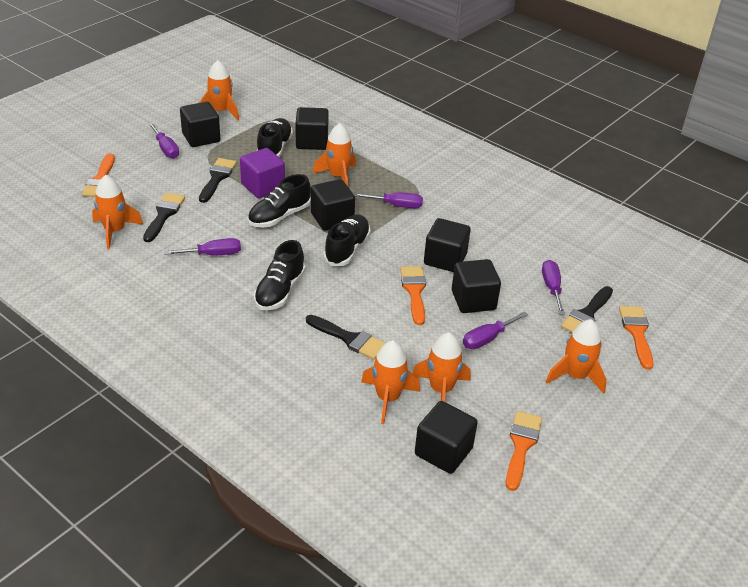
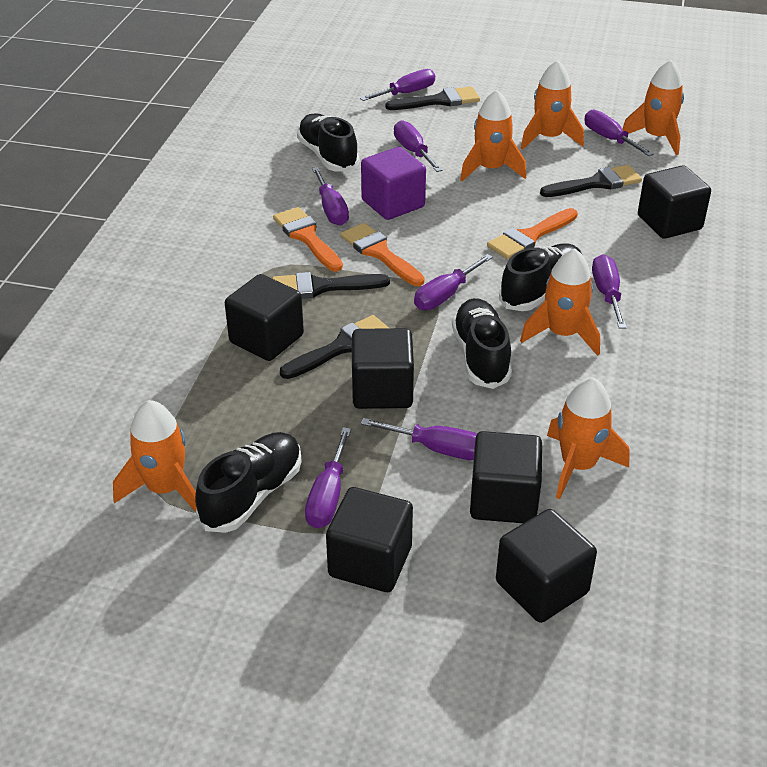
orange brush: [82,153,115,197] [400,266,426,325] [506,411,542,491] [619,306,653,370] = 4 -> [273,207,343,272] [341,223,425,286] [487,208,578,259] = 3
purple screwdriver: [148,123,179,159] [164,238,241,255] [354,192,423,208] [463,311,528,349] [542,260,565,314] = 5 -> [305,427,351,528] [312,167,349,226] [360,69,435,101] [361,418,477,460] [394,120,443,172] [414,254,493,310] [584,110,654,156] [592,254,627,329] = 8

